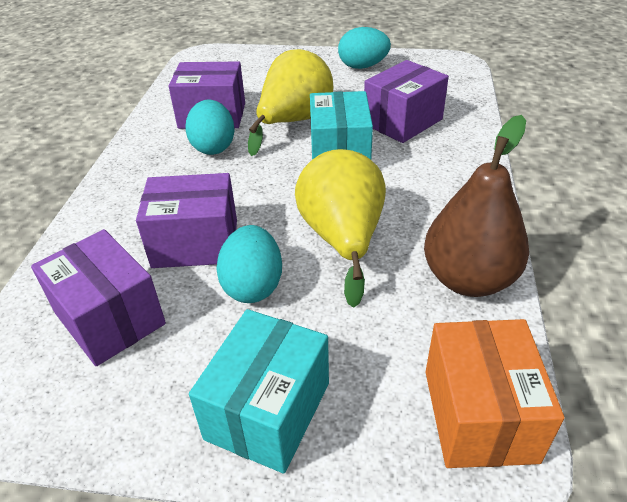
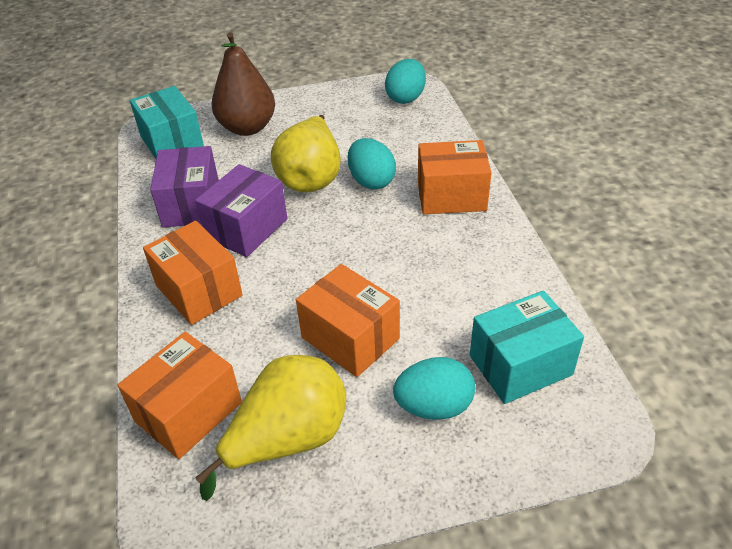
orange box: [425,319,564,468] = 1 -> [117,332,242,459] [143,221,243,325] [296,264,400,377] [418,140,492,214] = 4
purple box: [31,229,166,366] [136,173,237,268] [168,62,245,129] [364,60,449,143] = 4 -> [150,146,219,228] [195,164,287,257] = 2

